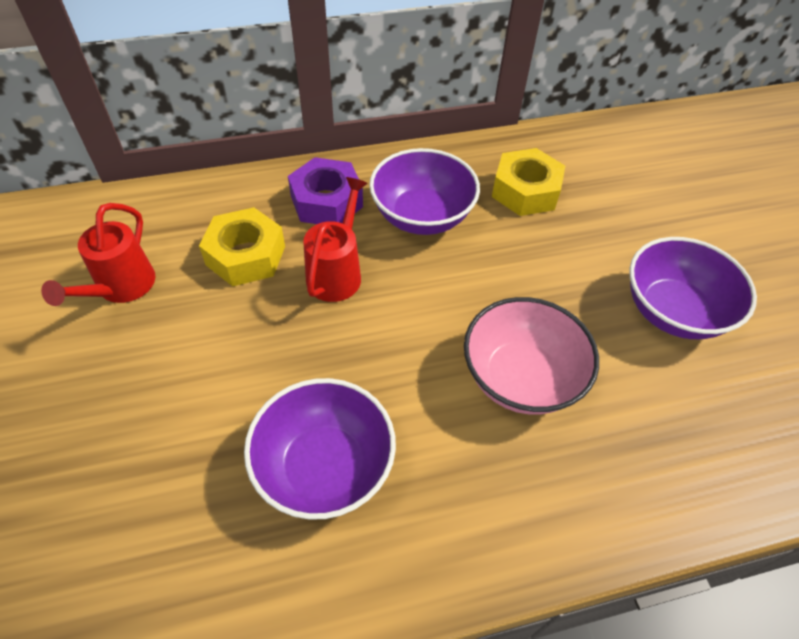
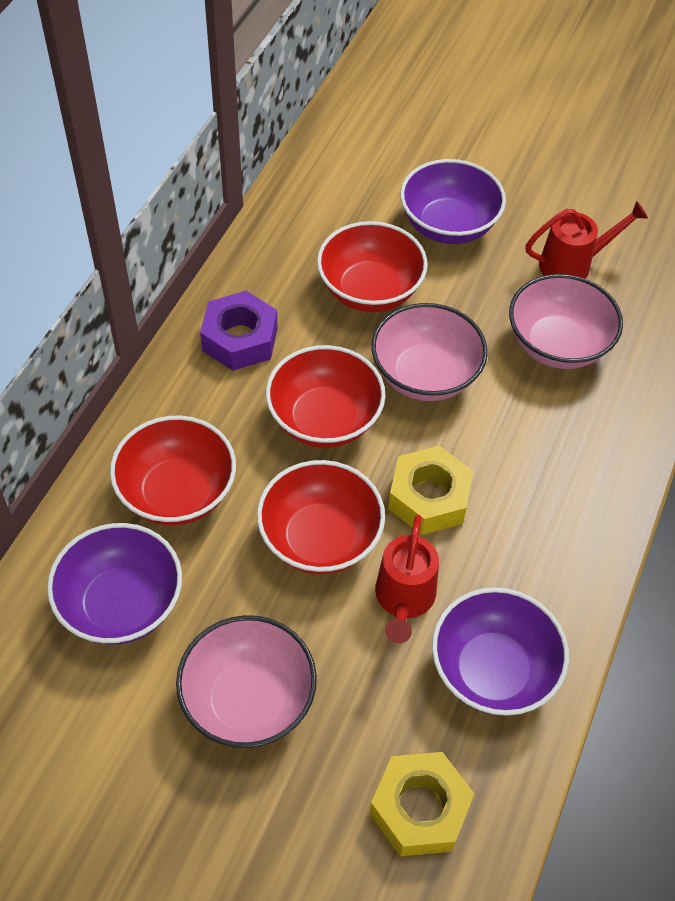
pink bowl: [464,297,599,415] = 1 -> [176,615,317,748] [371,303,488,401] [509,274,623,369] = 3
red bowl: none = 0 -> [110,415,236,525] [257,460,385,574] [266,345,385,448] [317,221,428,312] = 4

